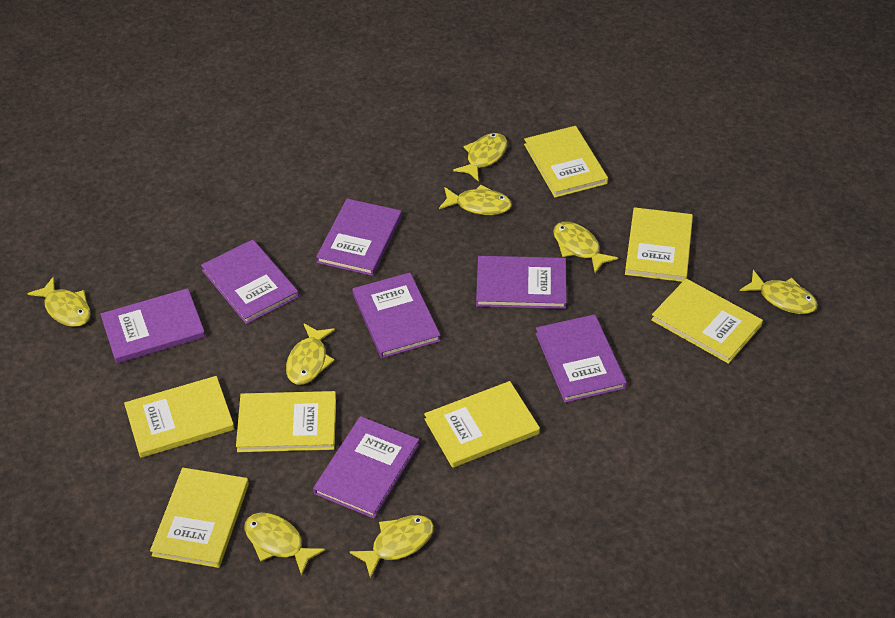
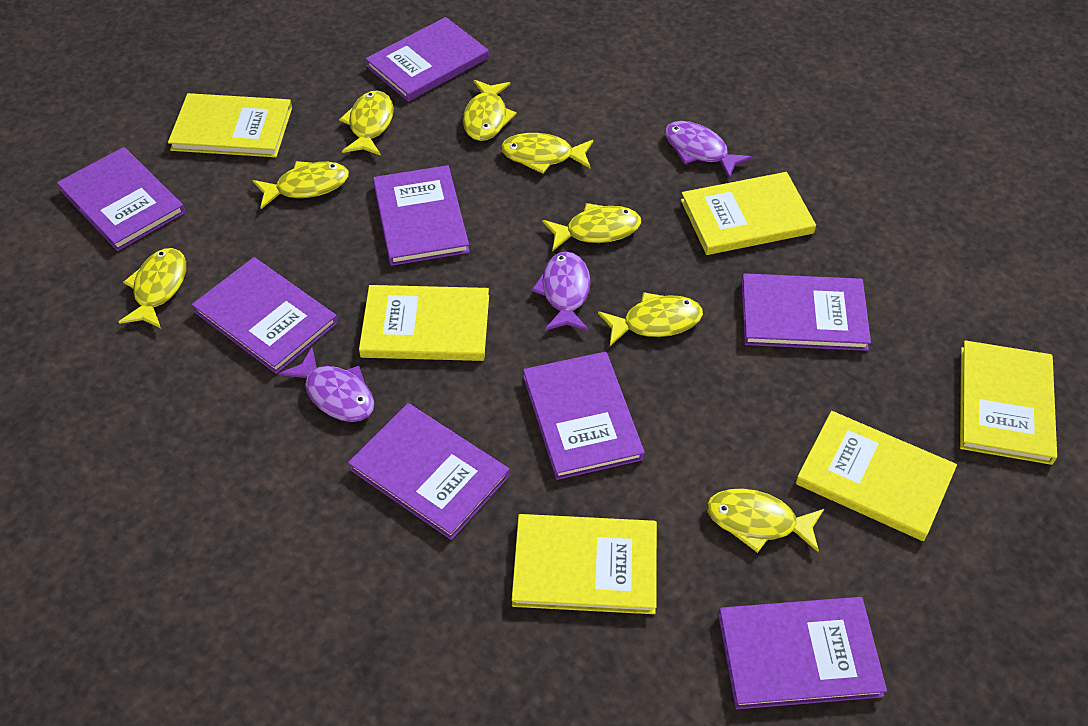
purple book: [100,288,206,364] [201,239,299,324] [313,416,419,519] [316,199,402,276] [352,273,441,358] [476,256,567,309] [535,314,627,403] = 7 -> [57,147,185,251] [192,257,338,374] [348,403,510,540] [365,17,489,102] [373,165,470,266] [523,352,645,480] [718,597,887,709] [741,273,871,351] = 8
purple fish: none = 0 -> [279,347,374,422] [531,252,591,331] [665,121,753,179] = 3
yellow book: [124,376,234,458] [150,468,249,568] [236,391,336,452] [424,381,540,468] [524,126,608,198] [625,207,693,282] [651,278,763,364] = 7 -> [168,93,292,157] [359,285,489,361] [512,514,657,614] [681,172,816,255] [796,411,957,541] [960,340,1057,465] = 6

